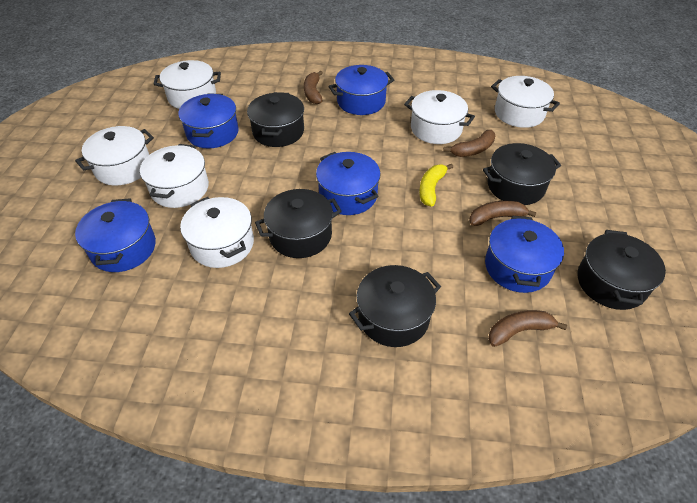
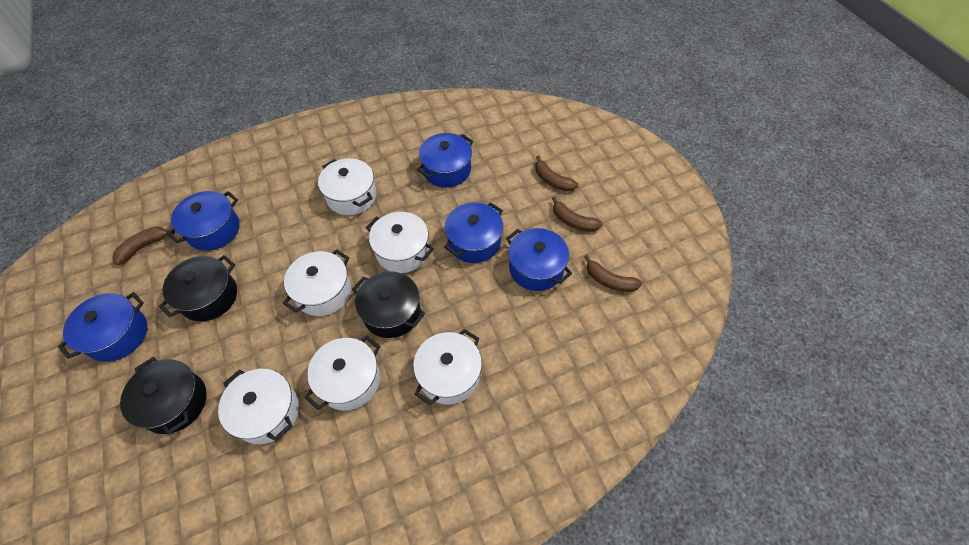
black pot: [247,92,304,147] [255,189,342,258] [349,265,441,347] [483,143,561,205] [578,230,666,310] = 5 -> [120,357,207,435] [159,255,237,321] [352,271,425,338] = 3
yellow banana: [419,164,453,206] = 1 -> none = 0

